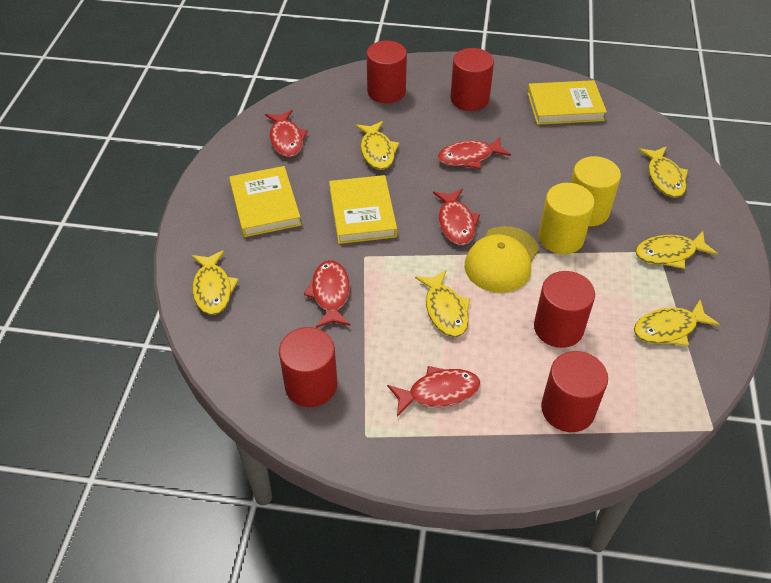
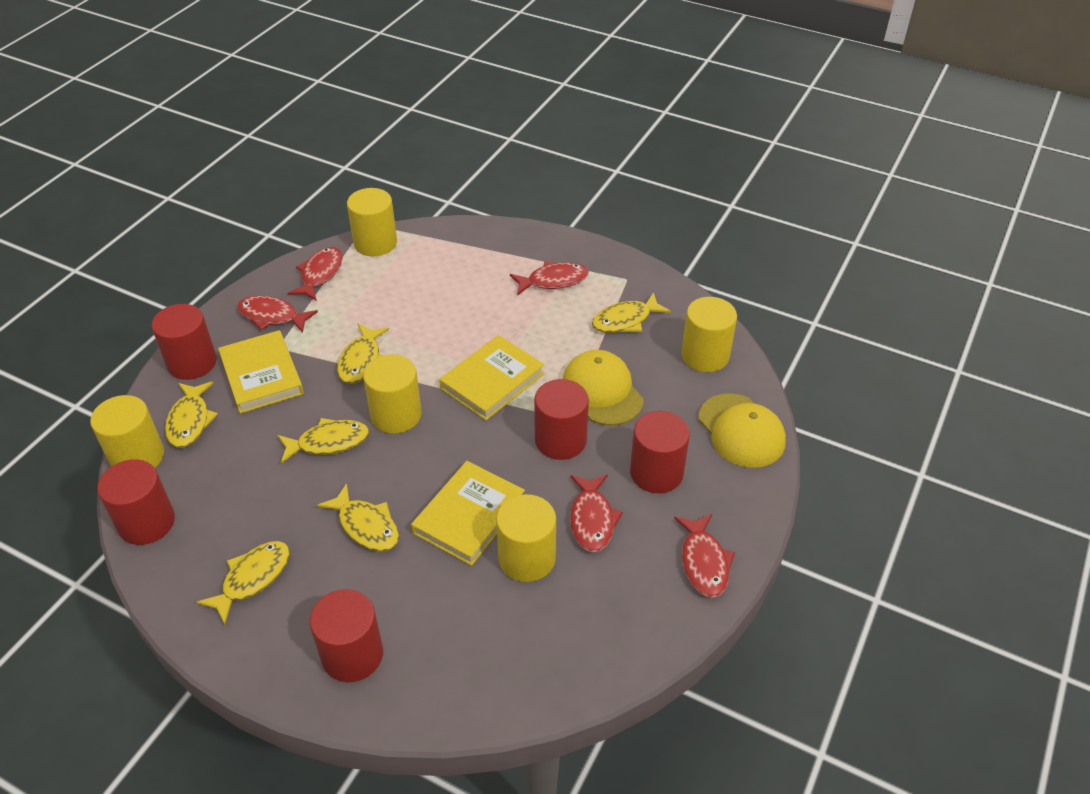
yellow cap: [465,226,539,293] = 1 -> [563,350,644,426] [698,393,786,468] = 2
yellow cylinder: [539,183,595,254] [571,156,621,226] = 2 -> [90,395,164,468] [347,188,397,256] [363,354,422,434] [496,494,556,582] [681,297,737,372] = 5

